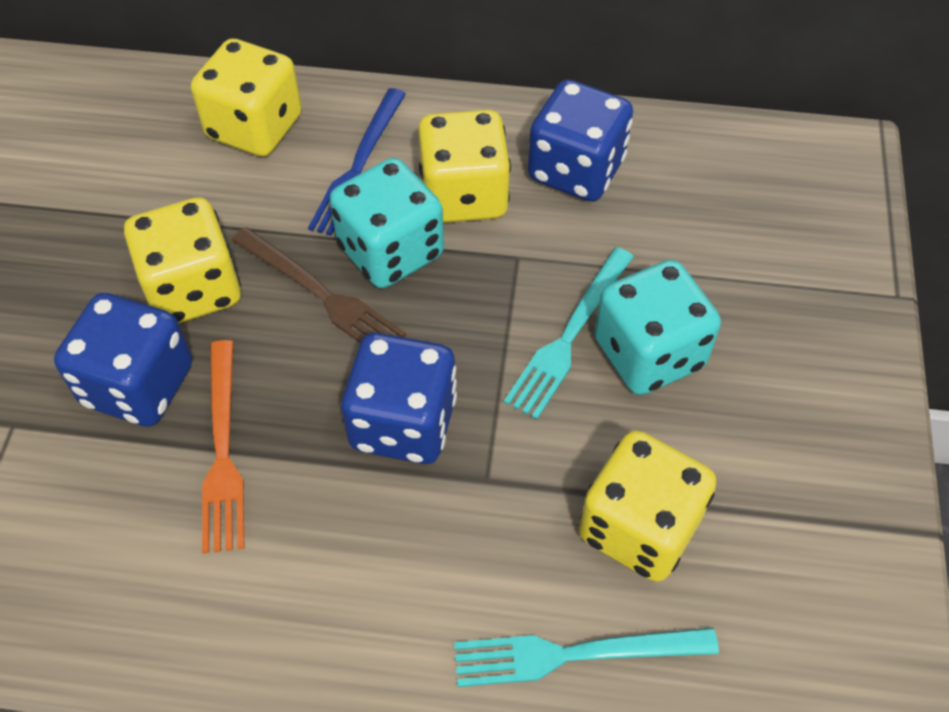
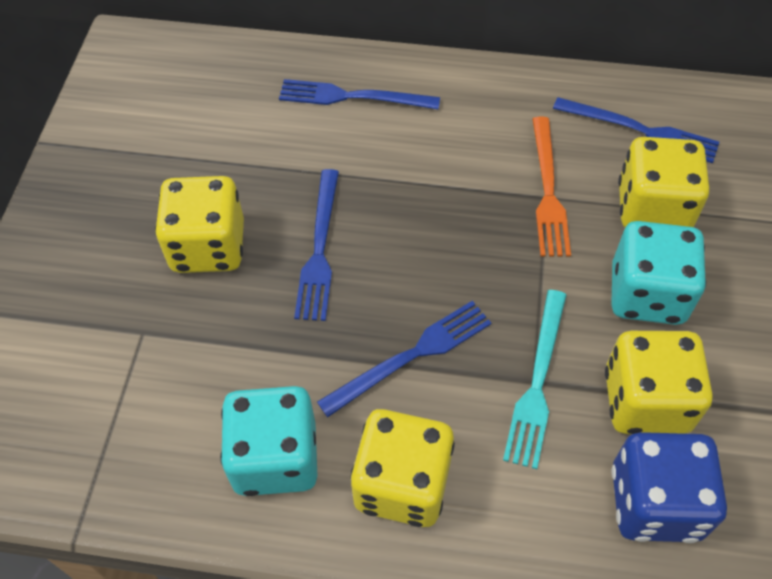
blue dice: [54,293,192,427] [341,333,457,464] [528,80,633,202] = 3 -> [612,432,727,543] = 1
blue fork: [308,88,406,237] = 1 -> [279,79,440,109] [294,169,339,321] [317,301,491,417] [553,97,719,163] = 4
brown fork: [232,227,406,343] = 1 -> none = 0
turquoise fork: [454,628,719,687] [504,247,634,419] = 2 -> [503,290,566,469] = 1

